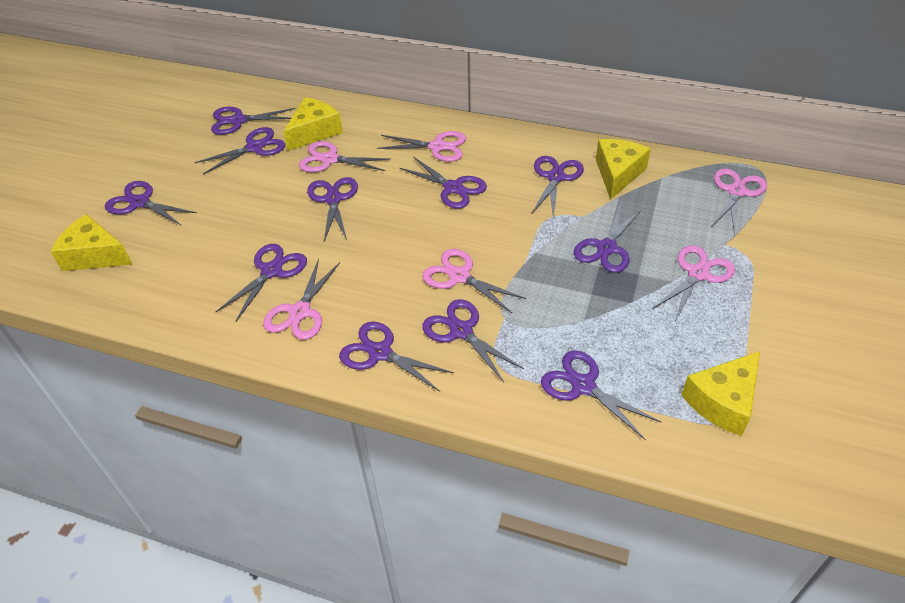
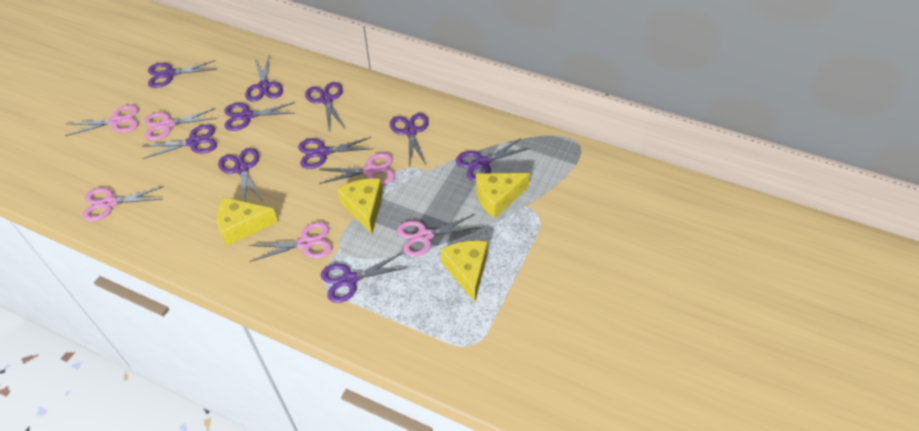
purple scissors: [105,181,197,226] [194,127,285,174] [211,107,295,135] [216,244,307,322] [307,177,358,241] [339,321,454,392] [399,157,487,209] [422,299,524,382] [531,156,584,219] [541,351,661,440] [573,203,642,273] = 11 -> [143,124,217,159] [148,60,216,88] [218,148,263,202] [224,102,295,131] [245,55,283,102] [298,137,373,169] [305,82,345,129] [321,254,408,303] [390,113,429,167] [456,138,530,182] = 10

